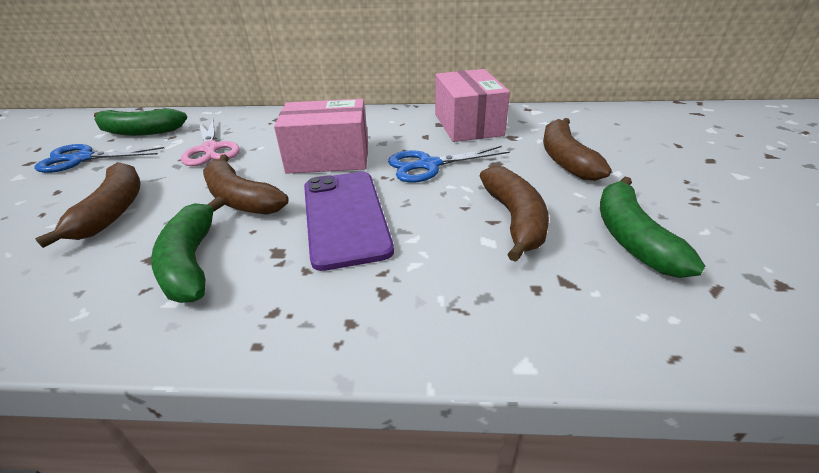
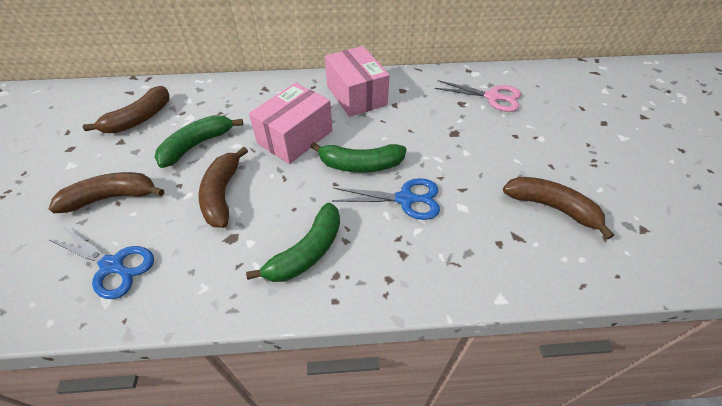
purple phone: [304,172,394,271] = 1 -> none = 0

